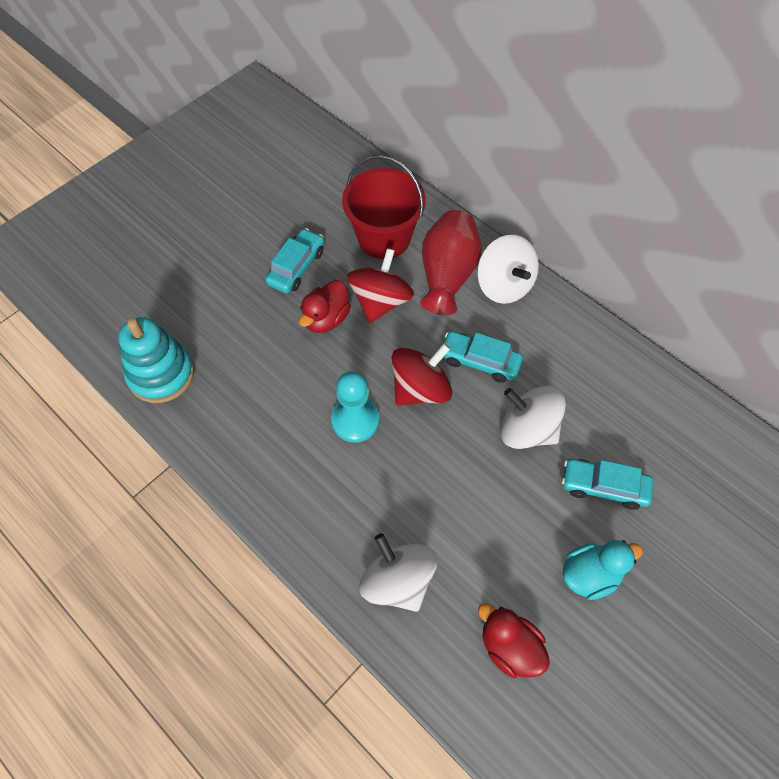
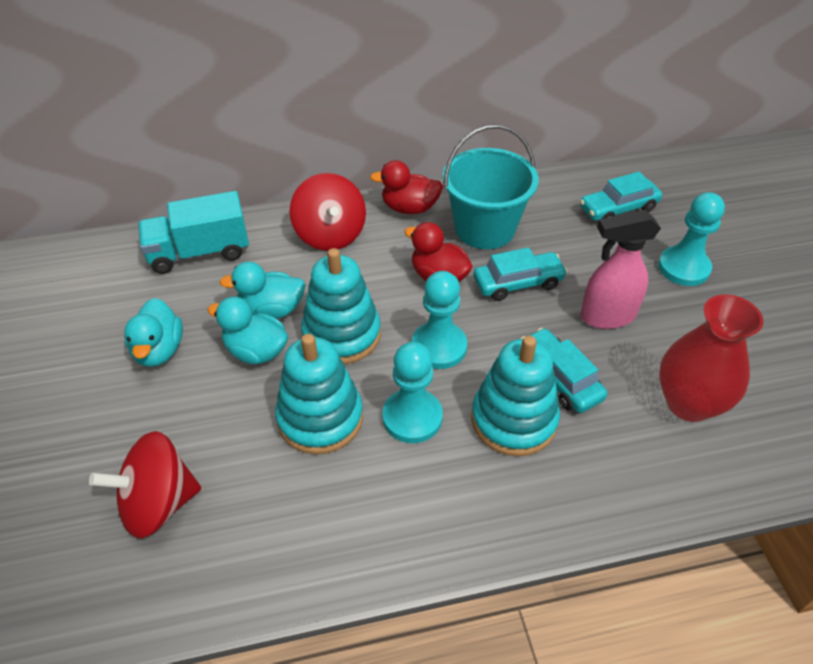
pink spray bottle: none = 0 -> [580,210,661,329] = 1
red bucket: [342,155,426,259] = 1 -> none = 0
turquoise bucket: none = 0 -> [443,124,539,249] = 1
turquoise duck: [563,540,643,600] = 1 -> [124,298,183,367] [208,297,288,364] [220,262,305,319] = 3
turquoise pawn: [331,371,379,443] = 1 -> [382,342,443,443] [412,271,467,369] [658,192,725,286] = 3
turquoise stacking toy: [118,317,194,403] = 1 -> [275,334,363,454] [301,248,381,364] [471,336,560,456] = 3
turquoise truck: none = 0 -> [138,191,249,274] = 1
white spinning top: [359,533,437,612] [477,235,539,304] [501,386,566,449] = 3 -> none = 0

